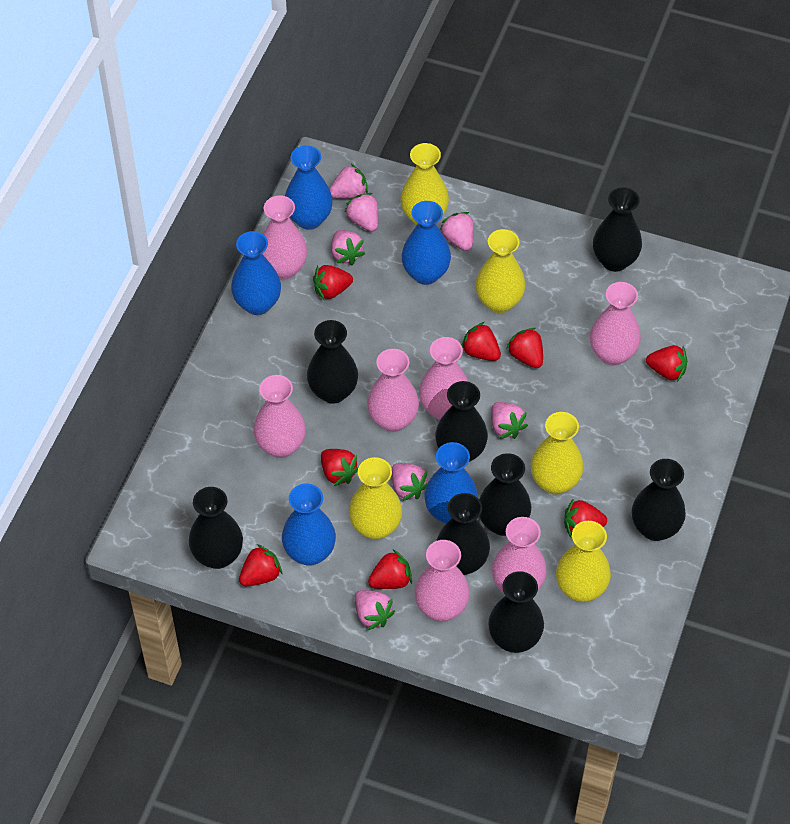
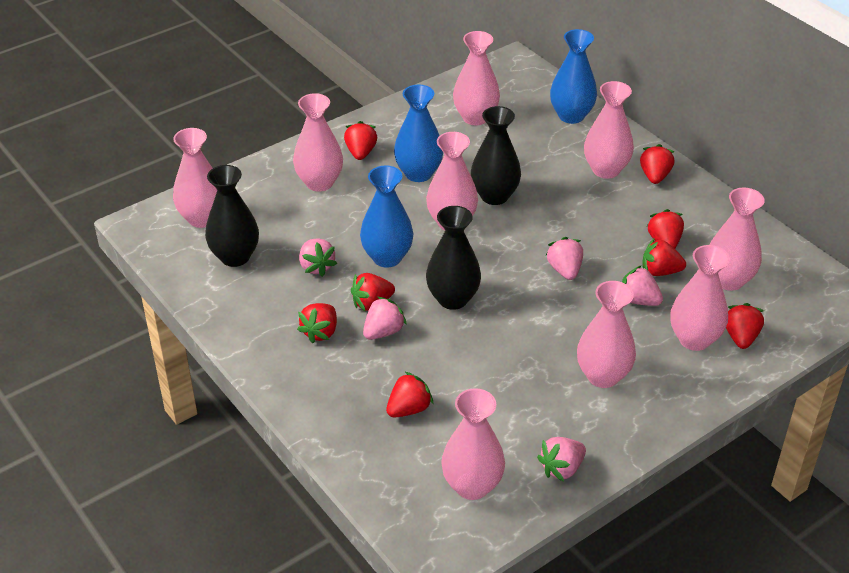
black vase: [189,487,243,569] [307,320,358,404] [435,381,488,462] [436,493,490,575] [479,453,531,536] [488,571,544,653] [593,187,642,272] [632,459,686,541] = 8 -> [205,165,259,267] [426,206,481,310] [471,106,521,205] = 3
blue vase: [231,231,281,315] [282,483,336,566] [285,145,333,230] [402,201,451,285] [424,442,478,524] = 5 -> [360,166,413,268] [394,85,443,182] [550,29,597,124] = 3
pink strawberry: [330,164,368,199] [331,230,366,265] [344,193,378,232] [355,590,395,630] [392,463,428,501] [440,212,474,251] [491,402,528,439] = 7 -> [299,238,337,277] [363,296,407,340] [537,437,586,482] [546,237,583,280] [622,265,663,306] = 5
pink vase: [253,375,306,458] [262,196,307,280] [367,349,419,432] [415,540,470,621] [419,337,468,420] [492,517,547,593] [590,282,641,366] = 7 -> [173,128,217,228] [293,93,343,192] [426,132,478,230] [441,388,505,500] [453,31,500,125] [577,281,636,388] [584,81,634,179] [670,245,730,351] [710,188,765,291] = 9
yellow vase: [349,457,402,540] [400,143,449,225] [476,229,526,313] [531,412,584,495] [556,521,611,602] = 5 -> none = 0

